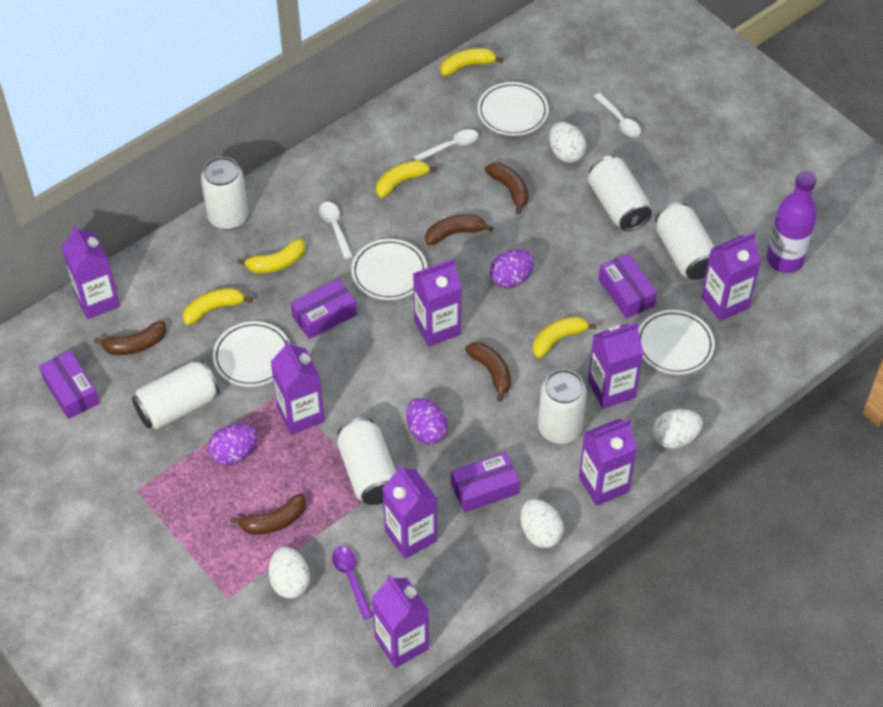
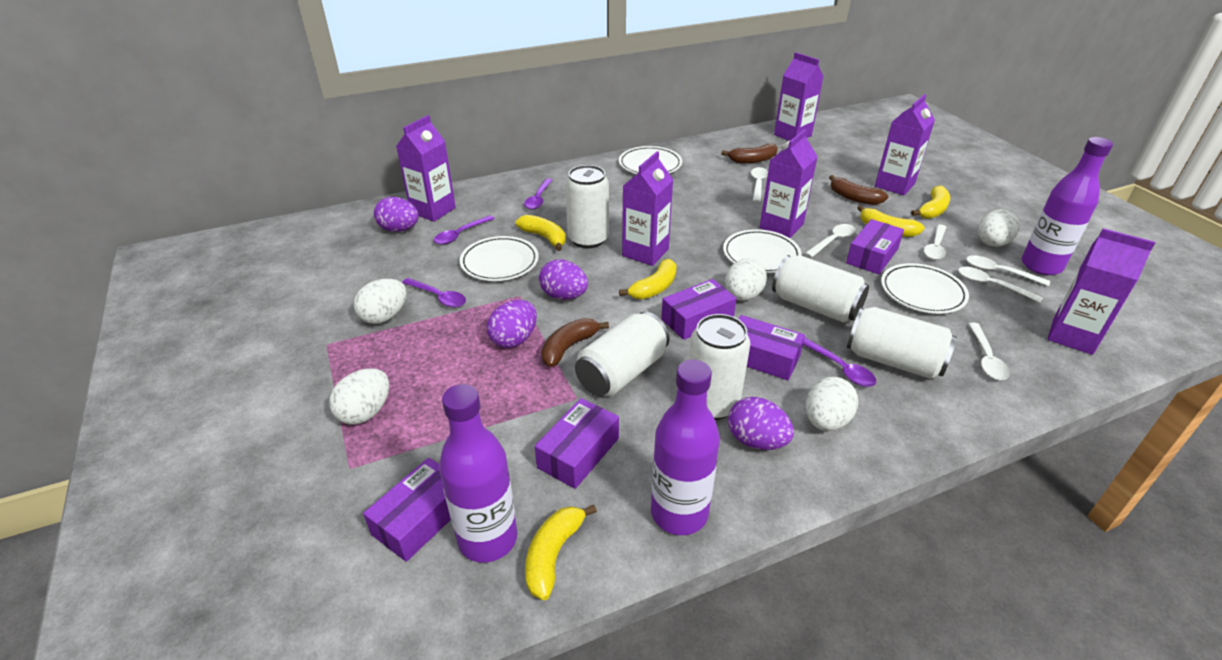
brown banana: [94,321,166,355] [230,494,306,535] [425,215,494,245] [465,342,511,402] [485,163,529,214] = 5 -> [541,318,609,367] [721,144,778,164] [829,175,889,205] = 3
purple bottle: [767,170,817,273] = 1 -> [439,384,517,563] [651,360,720,535] [1021,137,1113,275] = 3
purple box: [39,350,100,419] [291,278,357,339] [451,452,520,513] [598,253,657,319] = 4 -> [363,458,451,562] [535,398,619,489] [661,279,736,340] [739,315,805,380] [846,219,904,274] = 5
purple carton: [61,224,120,319] [271,340,325,435] [372,574,429,668] [382,465,437,559] [413,258,462,347] [579,418,637,506] [588,322,644,409] [701,232,761,321] = 8 -> [396,115,456,222] [622,151,673,266] [759,129,818,238] [774,52,824,141] [875,94,935,196] [1047,228,1155,355] = 6
purple egg: [208,424,257,465] [406,398,448,445] [490,249,534,288] = 3 -> [374,197,419,232] [487,300,537,348] [539,259,588,300] [728,397,794,450] = 4
purple spoon: [332,546,373,620] = 1 -> [402,278,466,308] [434,215,495,245] [524,178,552,210] [803,338,876,387] = 4
white can: [132,360,219,429] [201,157,248,230] [337,417,396,505] [538,369,587,444] [588,156,652,231] [655,202,715,280] = 6 -> [565,165,609,248] [575,312,669,397] [689,314,750,420] [772,255,869,323] [847,307,957,379] = 5
white egg: [269,547,310,599] [521,499,564,548] [549,122,586,163] [653,409,703,449] = 4 -> [329,368,389,425] [354,279,407,324] [725,258,767,301] [806,377,858,431] [978,209,1020,247] = 5
white spoon: [319,202,353,259] [413,129,478,161] [594,93,641,137] = 3 -> [751,167,768,202] [805,224,856,258] [924,224,946,260] [958,267,1043,303] [966,255,1050,286] [968,322,1009,380] = 6

